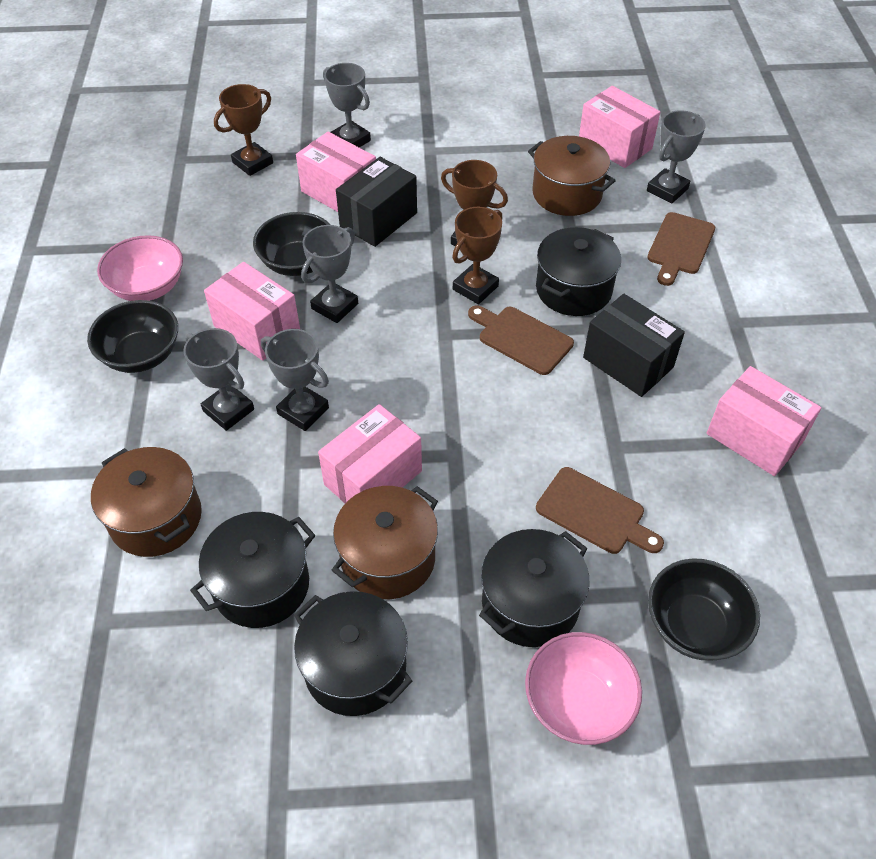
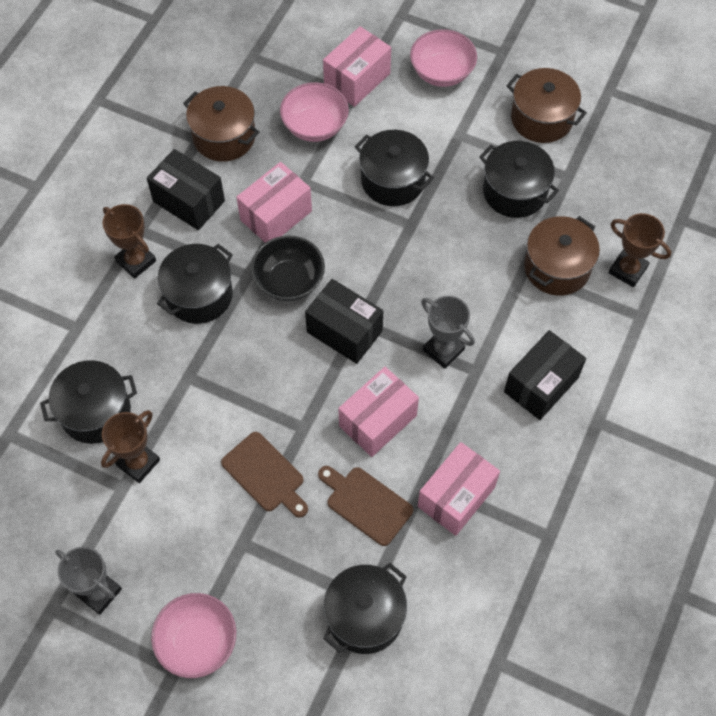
black bowl: [87,300,178,373] [253,212,331,276] [648,558,760,661] = 3 -> [251,235,325,301] = 1
black box: [336,157,417,247] [583,294,685,397] = 2 -> [147,149,225,230] [305,279,383,364] [504,330,586,420] = 3
black pot: [190,512,315,628] [294,591,412,716] [479,529,589,647] [536,227,621,316] = 4 -> [40,360,137,444] [157,244,233,324] [323,563,407,654] [355,130,434,206] [479,141,559,218] = 5
brown cutting board: [468,306,574,375] [536,467,664,554] [648,212,715,286] = 3 -> [221,432,308,518] [318,466,413,546] = 2
grey trophy: [183,328,254,431] [261,329,329,431] [301,225,358,323] [323,63,371,147] [647,110,706,204] = 5 -> [55,546,122,615] [421,296,475,369] = 2
pink bowl: [97,235,183,301] [525,632,642,745] = 2 -> [151,593,236,678] [280,82,349,142] [410,29,477,87] = 3
pink box: [204,262,300,361] [296,132,376,212] [318,404,422,503] [579,86,660,168] [707,366,822,476] = 5 -> [236,162,312,243] [323,26,391,107] [338,367,419,457] [418,442,500,536] = 4

